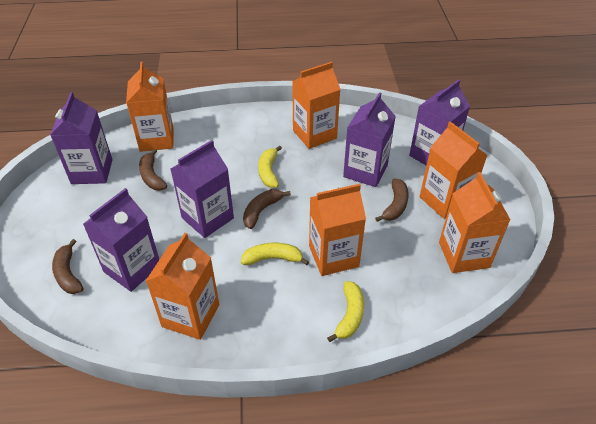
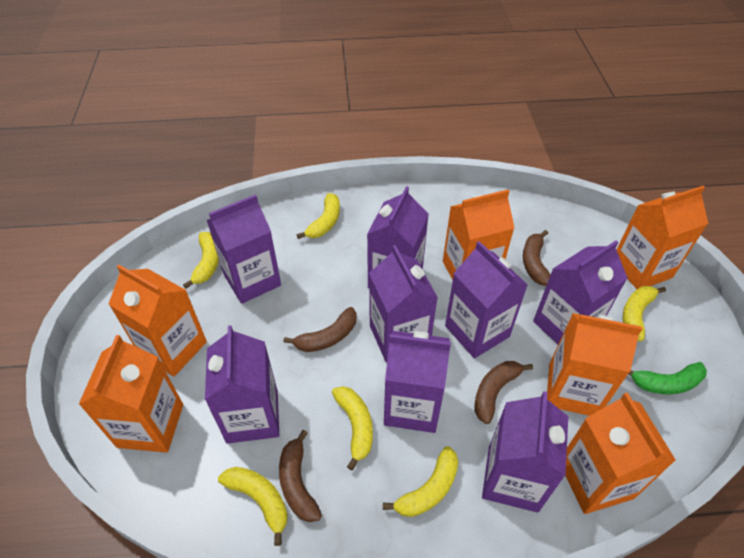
green banana: none = 0 -> [628,362,707,394] = 1
purple carton: [50,92,113,184] [83,188,159,292] [171,140,234,238] [343,92,396,187] [409,79,470,166] = 5 -> [205,325,279,444] [206,194,281,304] [367,186,429,288] [369,245,438,363] [384,331,451,433] [445,241,527,359] [482,391,568,513] [533,240,628,344] = 8
yellow banana: [241,243,309,265] [258,145,282,188] [327,281,364,342] = 3 -> [183,232,219,289] [218,467,288,546] [297,193,340,239] [332,386,373,470] [383,446,458,517] [623,286,666,342] = 6

